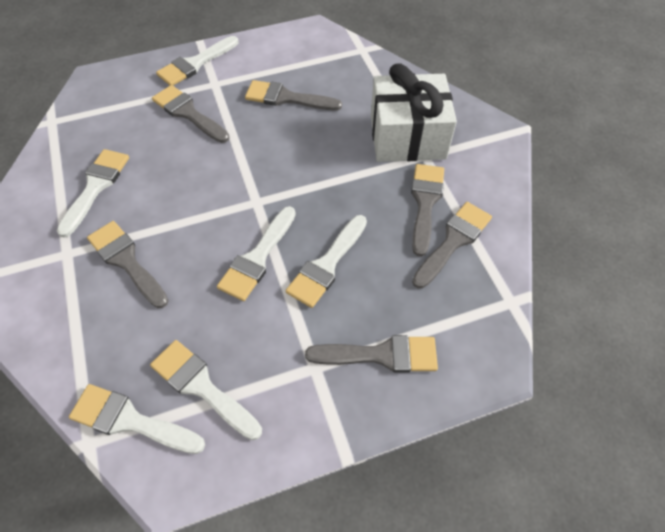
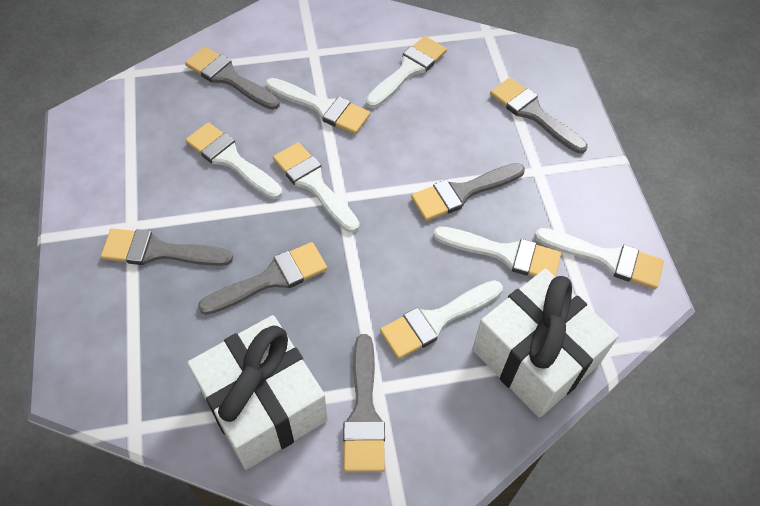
white brush: [57,149,129,238] [69,384,205,454] [150,340,262,440] [156,36,238,86] [217,206,296,301] [286,215,367,308] = 6 -> [186,122,282,199] [266,78,370,134] [273,142,359,233] [366,36,447,108] [380,280,503,359] [433,226,561,277] [535,228,664,289] = 7
white gift: [371,63,457,162] = 1 -> [187,315,328,470] [472,269,619,418] = 2

